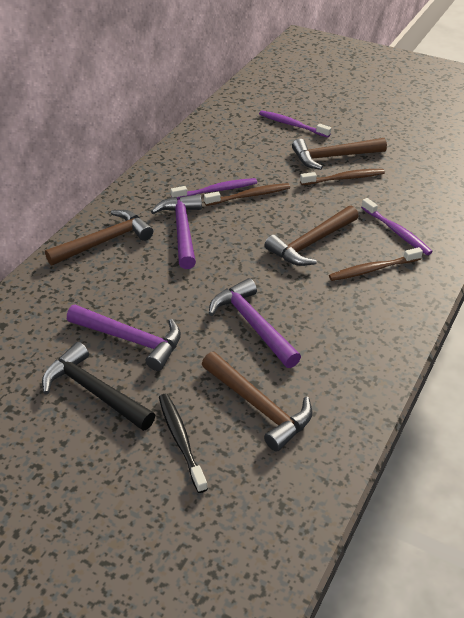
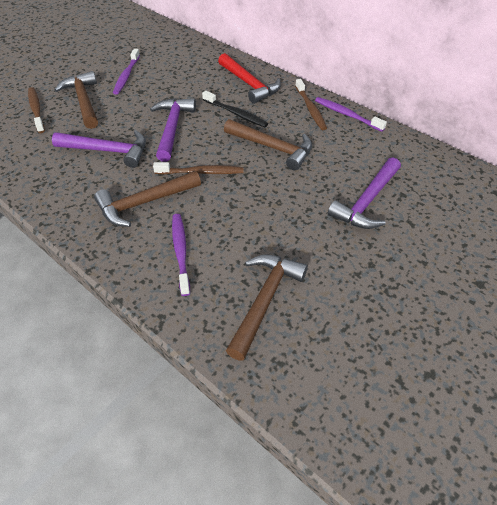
black hammer: [42,342,155,431] = 1 -> none = 0
red hammer: none = 0 -> [218,53,281,104] = 1

